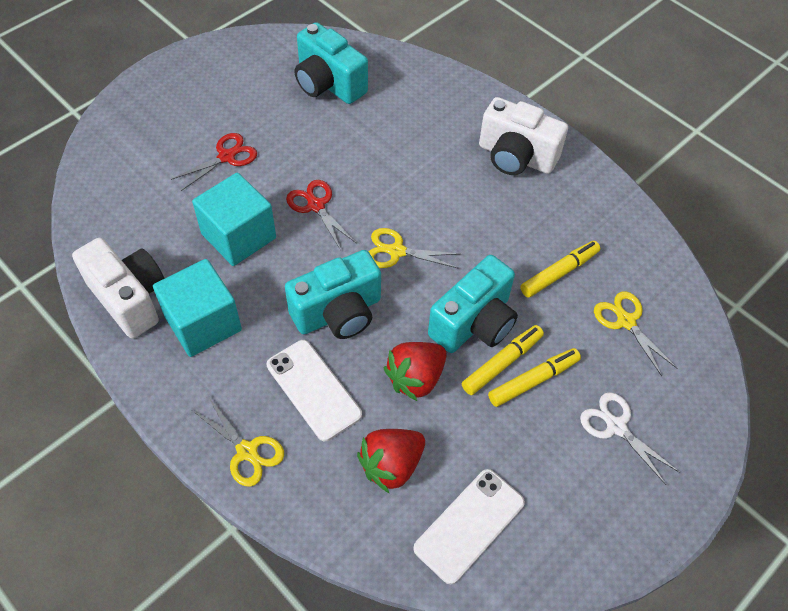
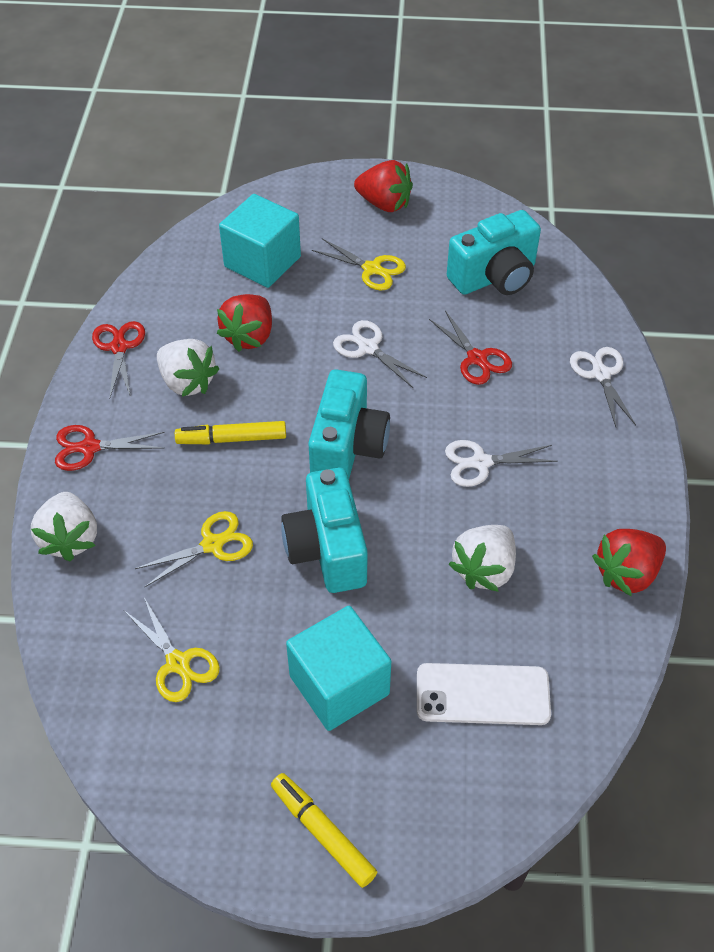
red scissors: [171,133,257,191] [286,180,357,250] = 2 -> [55,425,165,471] [92,321,145,399] [429,310,512,385] = 3
red strawberry: [357,429,425,493] [383,342,447,401] = 2 -> [217,294,272,352] [354,160,413,212] [592,529,666,597] = 3
white camera: [72,238,165,338] [479,97,568,175] = 2 -> none = 0
white phone: [267,340,362,441] [413,469,525,584] = 2 -> [417,663,551,725] = 1
white scissors: [580,392,679,485] = 1 -> [333,320,427,388] [445,440,558,487] [570,347,636,427] = 3
white strawberry: none = 0 -> [31,492,97,562] [157,339,219,397] [449,525,516,592] = 3
yellow marker: [462,325,544,395] [488,348,581,407] [520,241,600,298] = 3 -> [175,421,286,444] [271,773,377,888] = 2

